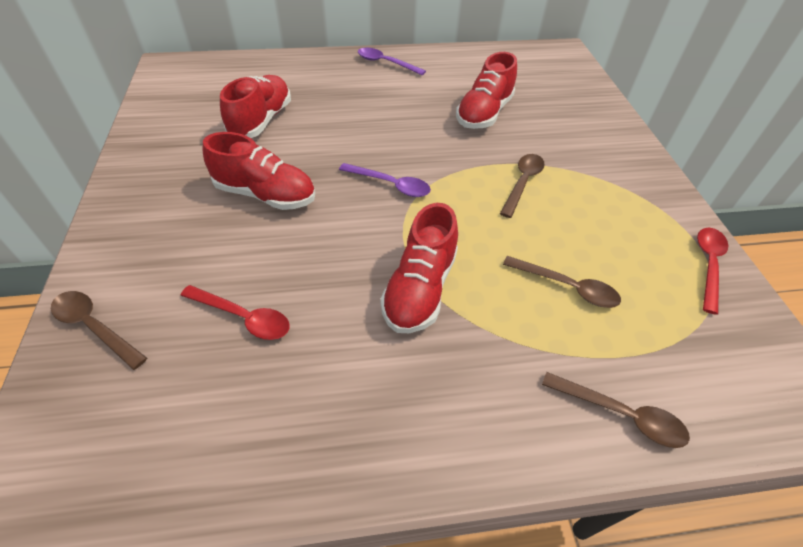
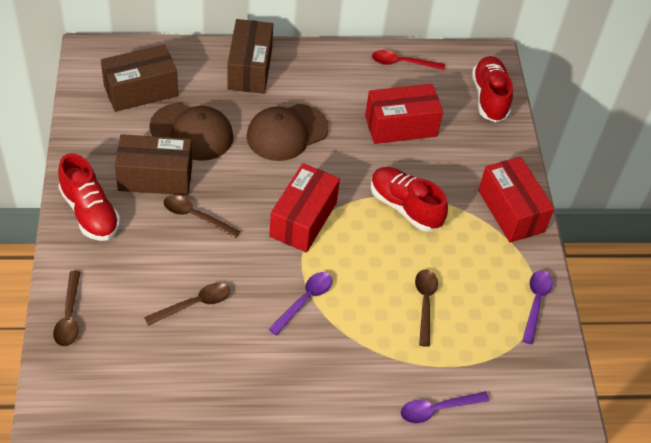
brown box: none = 0 -> [101,45,178,112] [115,134,192,195] [227,19,273,94] = 3
brown cap: none = 0 -> [149,103,234,161] [246,104,329,161] = 2
purple spoon: [339,163,431,197] [358,48,426,75] = 2 -> [268,272,332,336] [401,392,489,424] [522,271,553,344] = 3
red box: none = 0 -> [269,163,340,253] [365,84,443,144] [478,157,554,243] = 3
red shoe: [203,132,315,210] [220,75,291,138] [380,203,458,333] [456,52,517,129] = 4 -> [58,153,120,241] [371,167,448,232] [472,56,513,122] = 3
red spoon: [180,285,290,340] [697,228,728,315] = 2 -> [372,50,445,70] = 1

